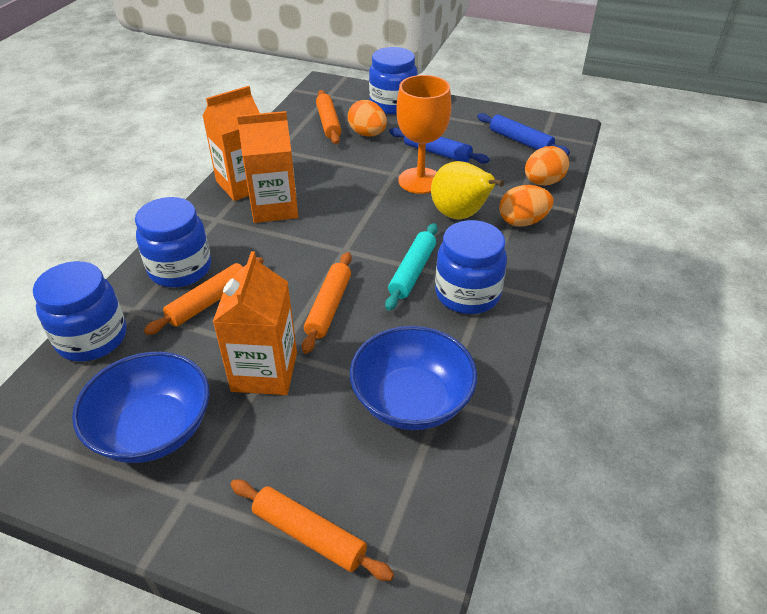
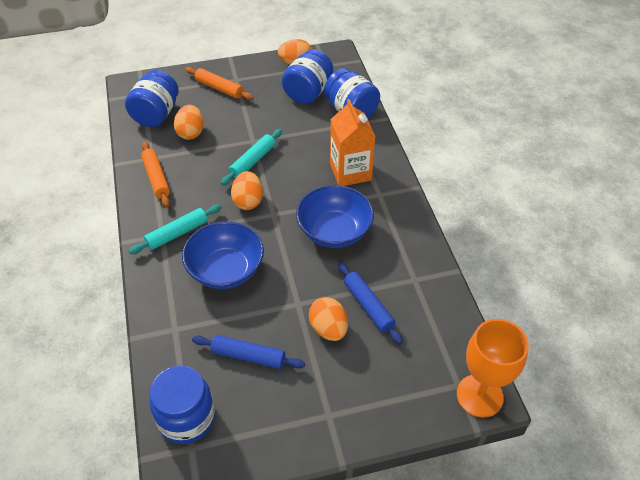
orange carton: [202,86,260,201] [213,251,297,395] [237,111,298,223] = 3 -> [330,99,376,186] = 1
orange egg: [348,100,387,137] [499,185,554,227] [525,146,569,185] = 3 -> [174,105,204,140] [231,171,263,210] [278,39,312,65] [309,297,348,341] = 4
orange rolling pin: [144,257,264,335] [230,479,394,581] [302,252,352,354] [316,90,342,144] = 4 -> [141,141,170,207] [185,67,254,100] = 2
turquoise rolling pin: [385,223,438,311] = 1 -> [129,205,221,254] [221,129,282,185] = 2
yellow pear: [431,161,504,219] = 1 -> none = 0

